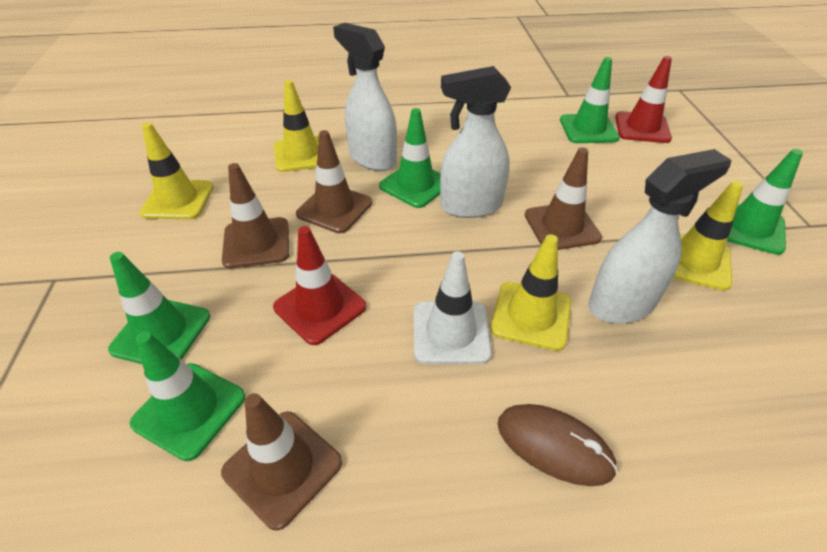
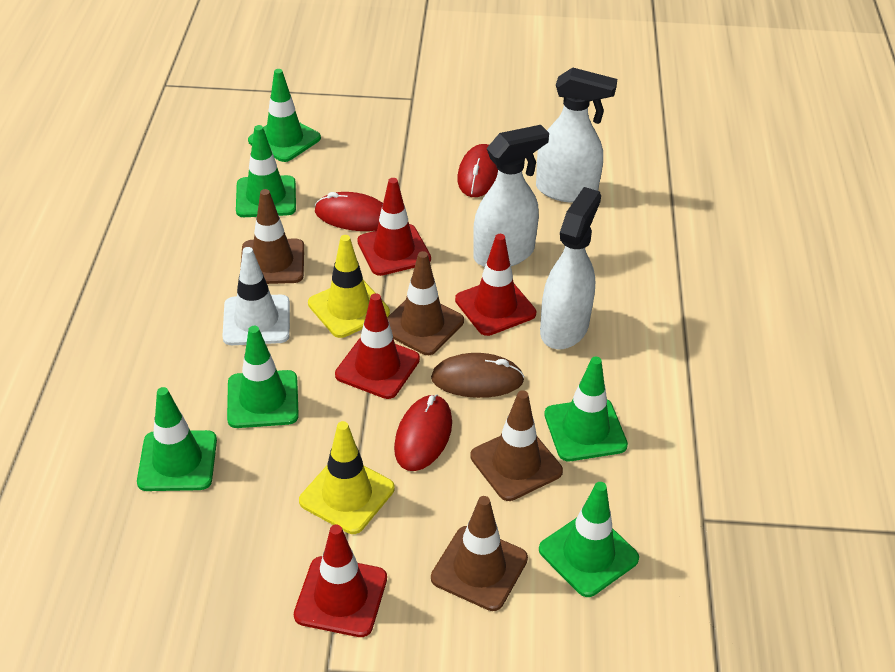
green traffic cone: [108,252,210,364] [130,332,245,461] [379,108,440,208] [560,57,620,143] [727,149,803,255] = 5 -> [137,387,217,491] [227,326,299,428] [236,125,296,217] [248,69,321,162] [539,482,639,597] [544,357,628,461] = 6
red mouse: none = 0 -> [315,192,383,231] [394,395,452,471] [457,144,498,197] = 3
red traffic cone: [273,226,366,345] [615,56,672,143] = 2 -> [294,525,387,637] [335,293,420,399] [357,178,431,276] [455,234,536,336] = 4
yellow traffic cone: [140,122,214,220] [274,80,319,172] [491,234,571,351] [673,180,743,291] = 4 -> [299,421,395,534] [308,235,390,338] = 2

